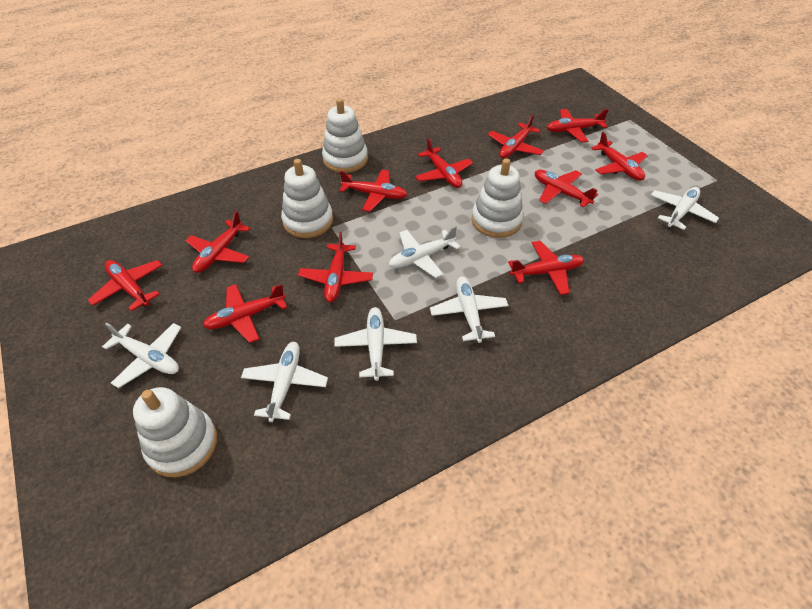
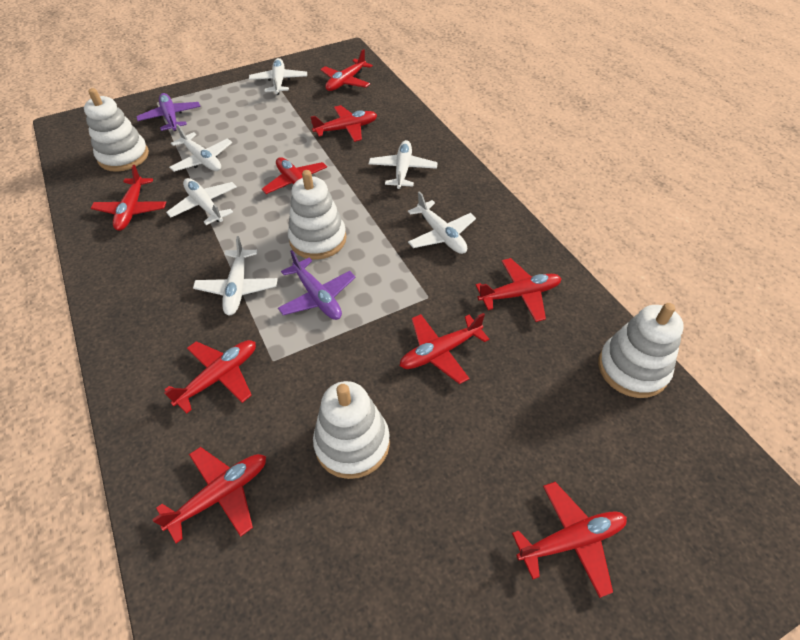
purple plane: none = 0 -> [136,93,201,131] [278,250,356,320] = 2
red plane: [88,260,163,311] [185,211,251,273] [203,284,287,343] [298,232,373,302] [339,170,408,212] [415,138,473,188] [488,114,544,158] [508,241,584,295] [535,170,598,208] [547,109,609,143] [591,132,648,181] = 11 -> [91,165,167,231] [152,447,266,543] [164,340,256,414] [262,157,327,194] [310,105,377,142] [320,49,373,91] [400,313,489,384] [475,258,562,322] [512,482,627,598] = 9

